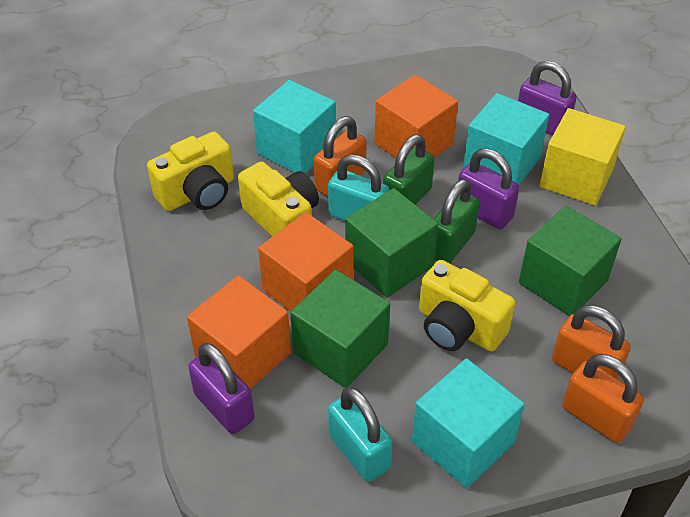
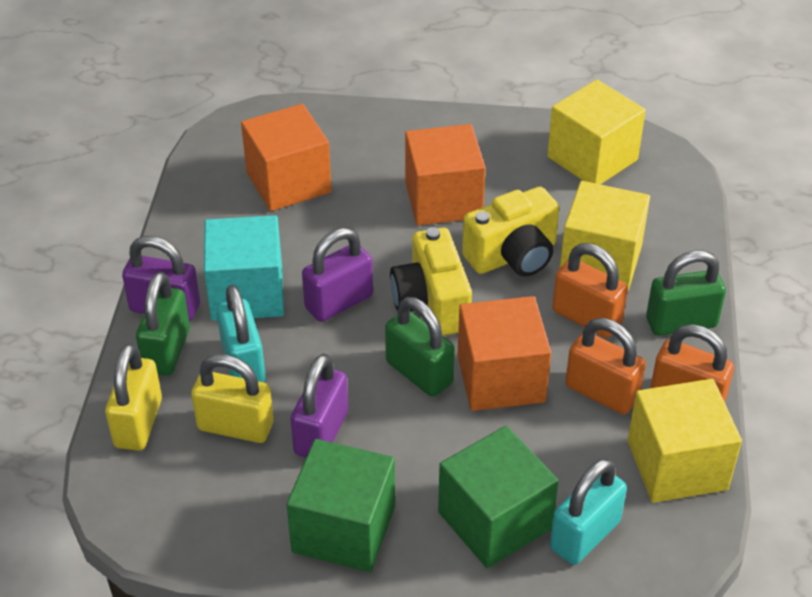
green cube: [290,269,390,388] [345,188,438,298] [519,206,622,316] = 3 -> [287,439,395,572] [438,426,558,568] = 2
green padlock: [383,134,435,205] [433,179,480,263] = 2 -> [136,272,190,376] [385,297,455,397] [646,250,726,336] = 3
turquoise cube: [253,80,336,173] [412,358,525,488] [463,93,549,185] = 3 -> [204,215,284,321] = 1
yellow camera: [147,131,234,211] [238,162,319,237] [419,260,515,351] = 3 -> [390,227,472,336] [462,187,559,276] = 2
yellow cube: [539,108,626,206] = 1 -> [547,79,646,185] [560,181,650,291] [628,379,742,503] = 3
yellow padlock: none = 0 -> [105,343,162,451] [191,354,274,443] = 2

